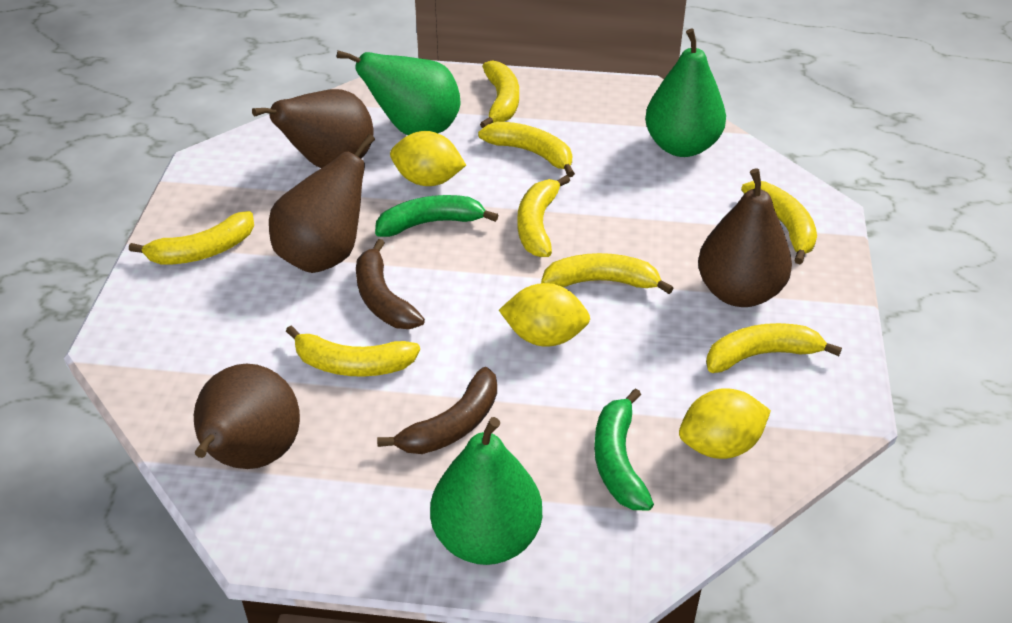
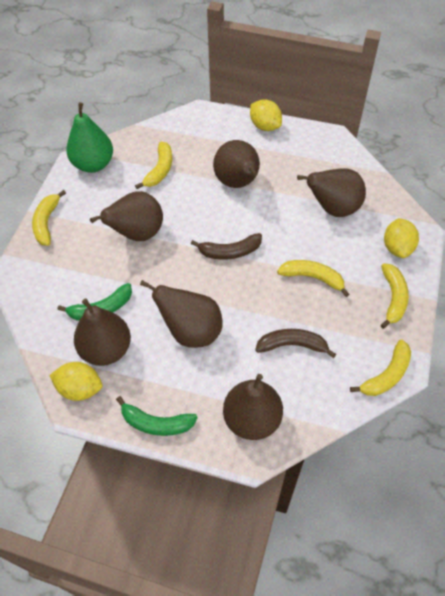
brown pear: [194,364,300,469] [252,89,374,168] [269,134,375,273] [698,168,792,307] = 4 -> [74,298,131,366] [90,191,163,241] [140,280,223,348] [213,140,260,188] [223,374,283,440] [297,169,366,217] = 6
green pear: [337,51,461,135] [430,417,542,565] [645,29,726,157] = 3 -> [66,102,113,173] = 1
yellow banana: [129,211,254,265] [286,326,420,377] [478,122,575,177] [480,60,519,128] [517,175,570,257] [541,253,674,294] [706,323,842,373] [741,181,817,264] = 8 -> [32,190,66,246] [135,142,172,189] [277,260,350,297] [350,339,411,396] [381,263,409,329] = 5

